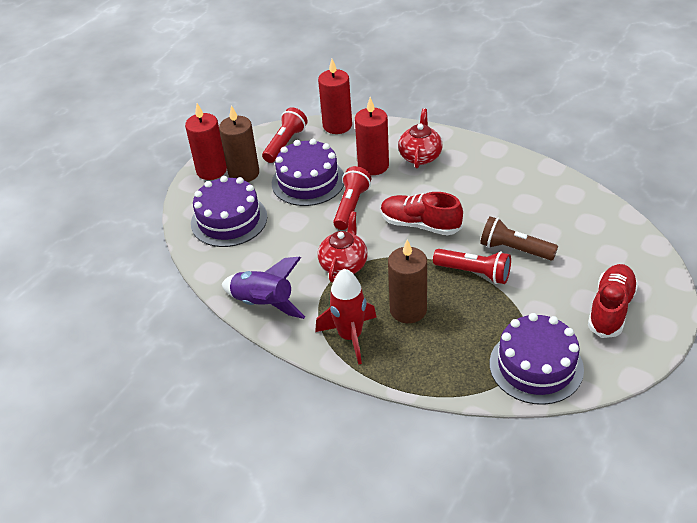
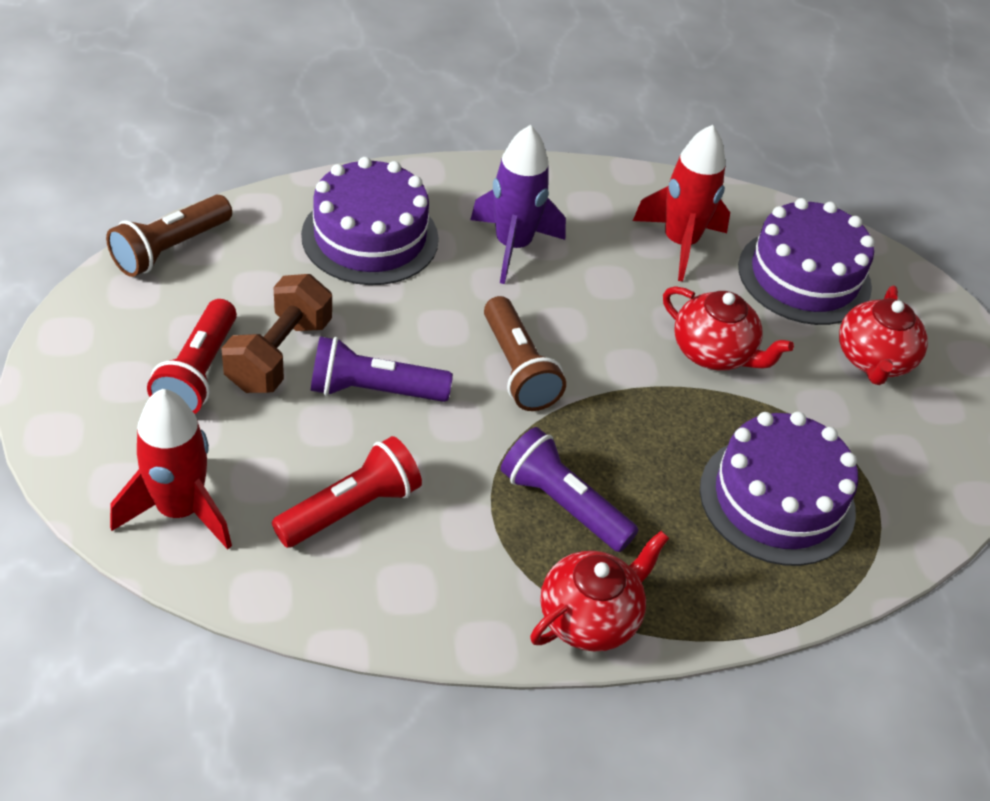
brown candle: [219,105,259,182] [388,239,427,323] = 2 -> none = 0
brown dumbbell: none = 0 -> [221,274,332,393] = 1
brown flashlight: [480,216,558,261] = 1 -> [106,195,232,277] [484,296,566,411] = 2
purple flashlight: none = 0 -> [311,336,453,402] [501,427,638,552] = 2
red candle: [185,103,227,180] [318,59,352,134] [355,97,389,175] = 3 -> none = 0
red flashlight: [262,107,308,163] [333,166,371,230] [433,249,511,284] = 3 -> [147,299,237,414] [272,436,422,548] = 2
red rocket: [315,269,377,365] = 1 -> [110,389,232,550] [633,125,730,281] = 2
red shoe: [381,192,463,235] [588,264,638,338] = 2 -> none = 0
red teapot: [318,211,368,282] [398,109,442,169] = 2 -> [530,531,669,652] [663,286,794,370] [839,285,928,385] = 3

